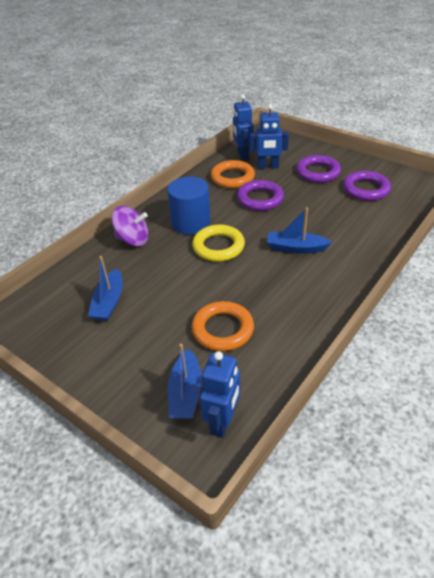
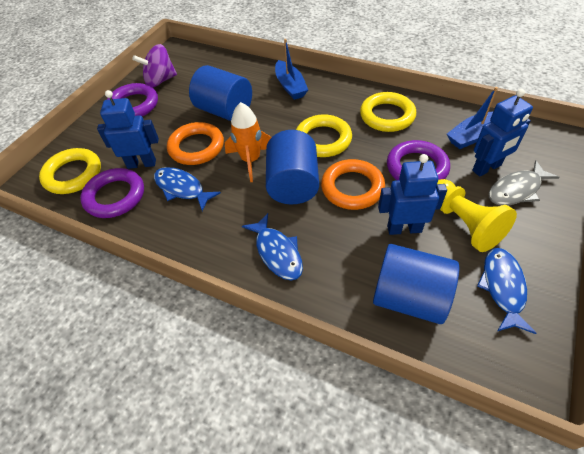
blue boat: [88,256,123,321] [168,344,202,419] [267,207,332,254] = 3 -> [275,39,308,100] [447,87,498,149] = 2
blue cylinder: [167,176,211,235] = 1 -> [189,65,252,121] [266,130,319,204] [373,244,459,324] = 3
blue fish: none = 0 -> [154,167,221,211] [242,213,303,281] [477,248,536,334] = 3
grey fish: none = 0 -> [489,161,560,205] = 1
orange rocket: none = 0 -> [225,102,272,182] = 1
yellow pawn: none = 0 -> [437,179,517,252] = 1
yellow ring: [192,224,245,262] = 1 -> [39,148,101,194] [296,114,352,157] [360,92,416,132] = 3

